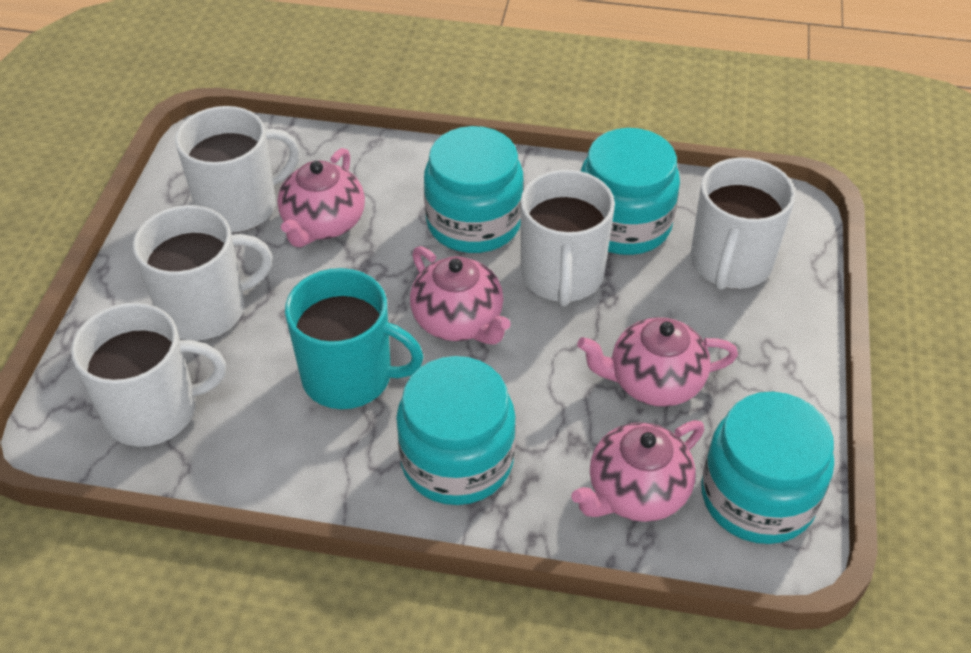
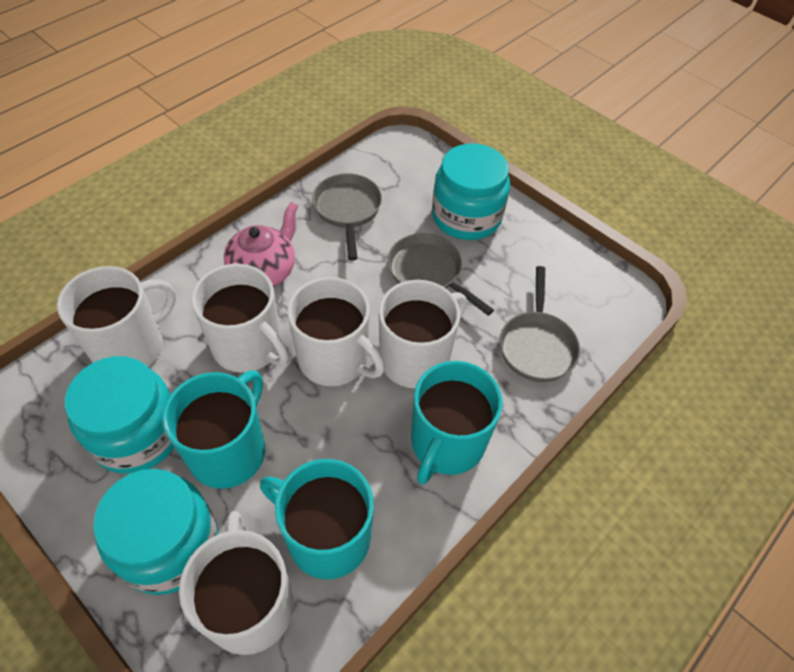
grey pan: none = 0 -> [312,173,382,261] [387,233,494,316] [500,266,580,382] = 3
pink teapot: [277,148,365,247] [410,246,511,345] [571,420,704,522] [577,317,738,407] = 4 -> [224,202,298,287] = 1
turquoise jar: [396,356,516,505] [424,126,524,253] [581,128,680,255] [701,392,834,544] = 4 -> [65,356,174,474] [93,469,218,595] [432,144,510,240] = 3
turquoise mug: [285,268,424,409] = 1 -> [162,371,265,489] [260,459,374,579] [411,361,503,485] = 3

